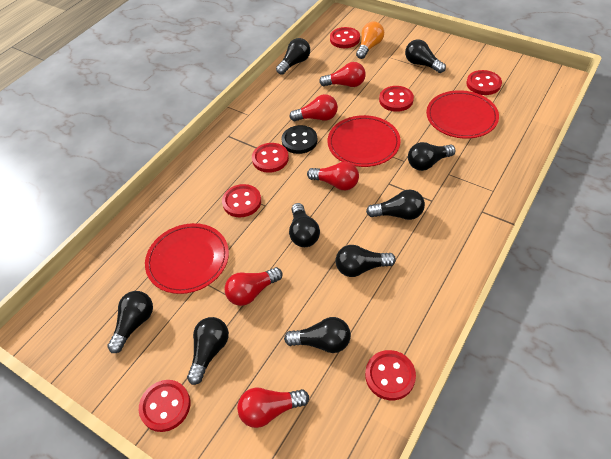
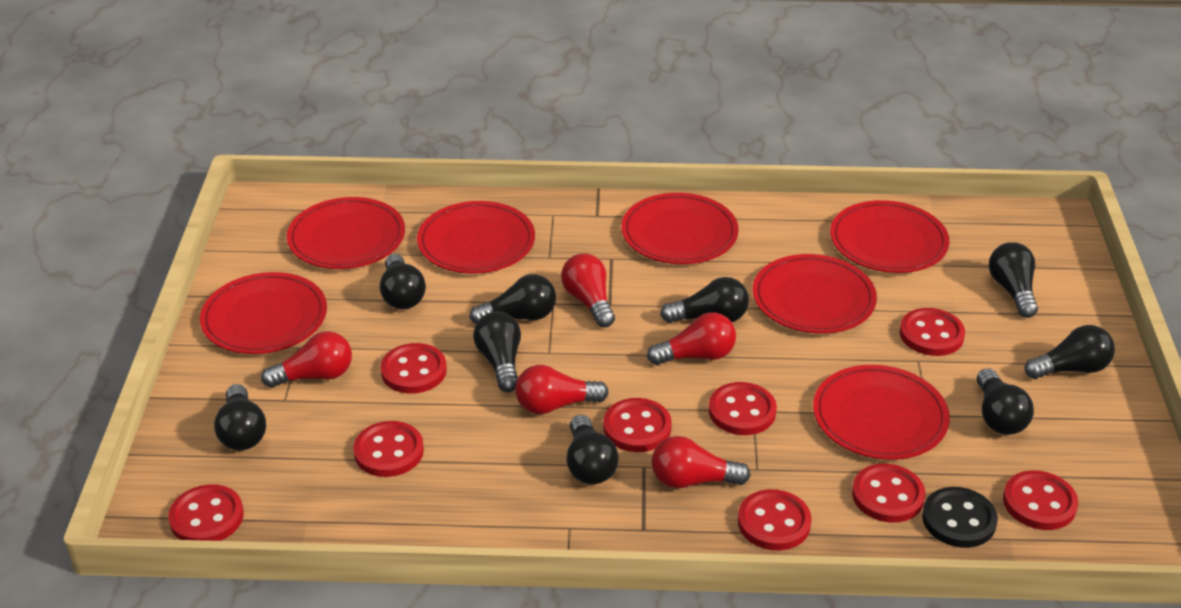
orange light bulb: [356,21,384,59] = 1 -> none = 0
red button: [139,380,190,432] [222,184,261,217] [252,143,289,173] [330,27,360,48] [365,350,416,400] [379,86,414,112] [466,70,502,95] = 7 -> [168,484,244,541] [353,421,424,477] [381,343,447,394] [603,398,672,452] [709,382,777,435] [738,489,812,550] [852,463,925,523] [900,308,965,356] [1003,470,1078,530] = 9
red plate: [145,223,229,294] [328,115,401,167] [426,90,499,139] = 3 -> [200,272,327,354] [287,197,405,269] [417,201,535,274] [621,193,739,264] [753,254,877,334] [813,365,950,460] [830,200,949,273] = 7

